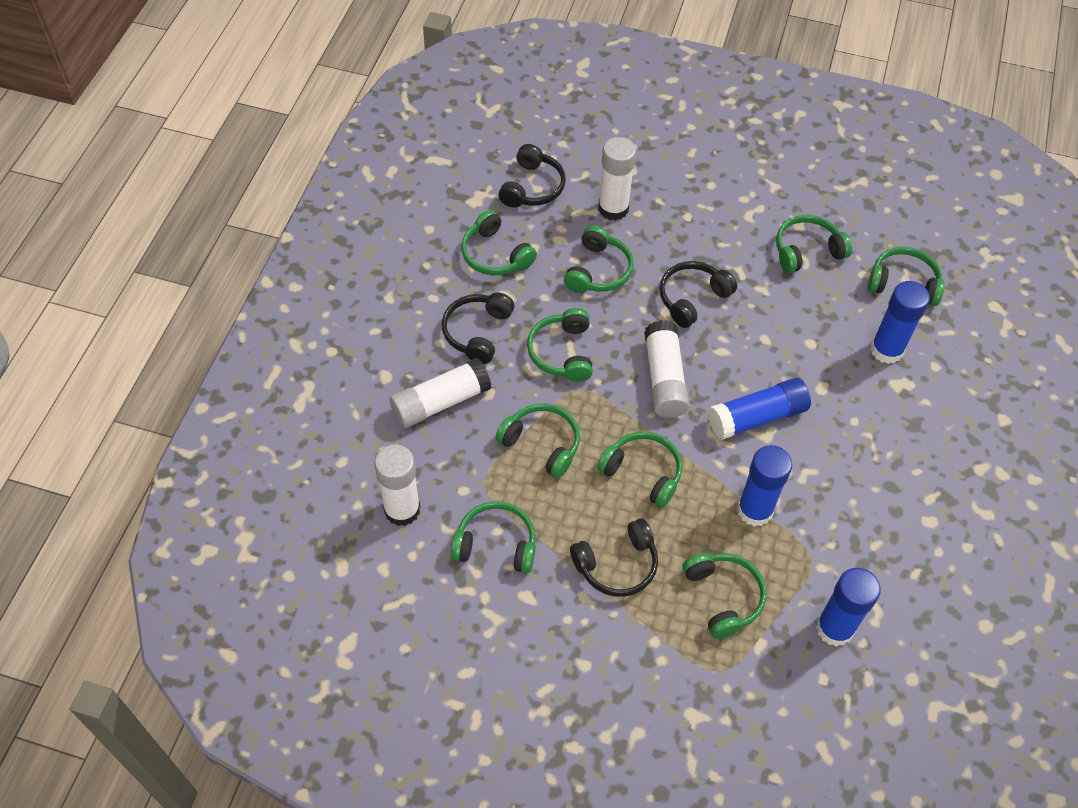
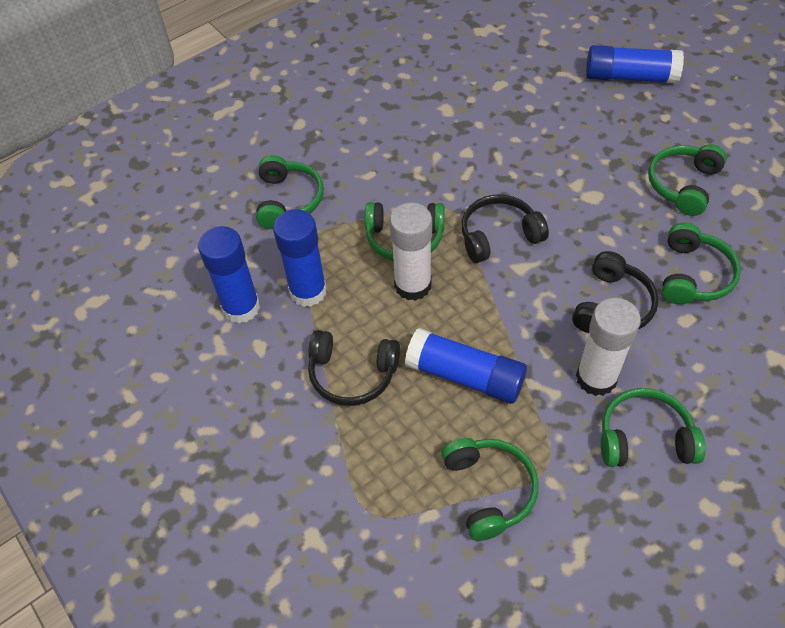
black headphones: [442,293,514,364] [498,144,566,208] [570,518,658,597] [659,261,737,328] = 4 -> [308,330,400,406] [461,195,549,263] [572,251,659,333] = 3
green headphones: [451,501,536,573] [461,210,537,275] [495,403,580,478] [527,308,593,382] [564,225,634,293] [597,431,682,508] [682,553,767,639] [776,215,852,273] [868,247,945,306] = 9 -> [256,155,324,229] [365,202,445,261] [441,438,538,541] [601,388,706,467] [648,144,727,216] [662,223,741,305] = 6
white glue stick: [375,445,420,526] [390,358,491,428] [598,137,636,221] [644,320,689,418] = 4 -> [390,203,432,301] [576,298,641,396] = 2

